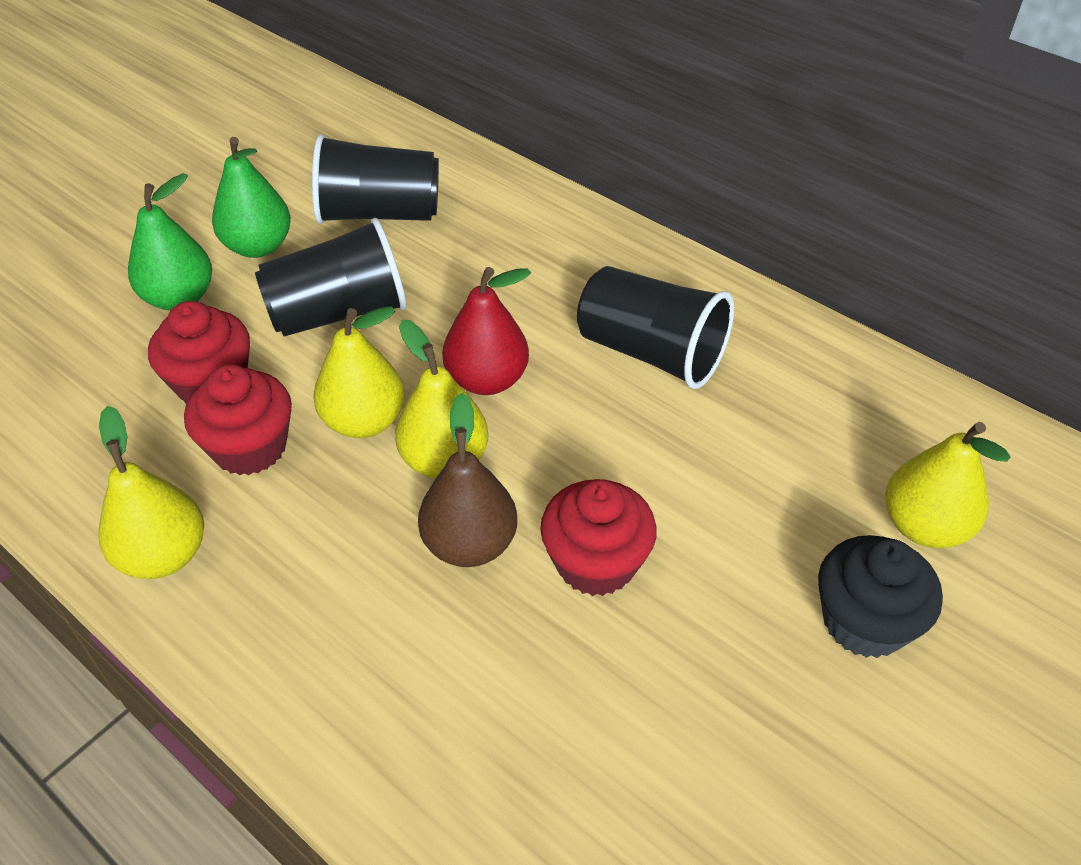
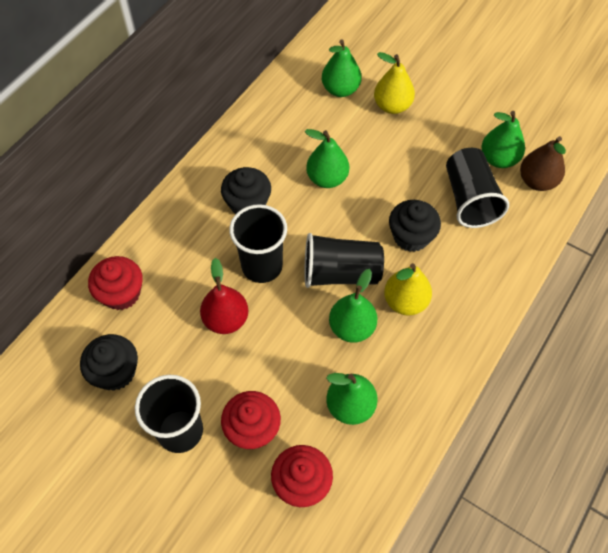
black cup: [255,218,407,336] [312,134,439,224] [577,266,734,389] = 3 -> [135,375,203,453] [229,204,287,283] [305,233,384,288] [446,148,509,228] = 4
black cupcake: [818,535,943,658] = 1 -> [80,334,138,391] [221,167,271,214] [389,200,441,252] = 3
green pear: [128,173,212,311] [212,137,291,258] = 2 -> [305,129,349,188] [322,39,362,97] [326,373,378,425] [329,269,377,343] [482,111,525,168] = 5
yellow pear: [98,406,204,579] [313,307,404,438] [395,319,488,479] [885,422,1010,548] = 4 -> [374,52,415,114] [384,263,432,316] = 2

